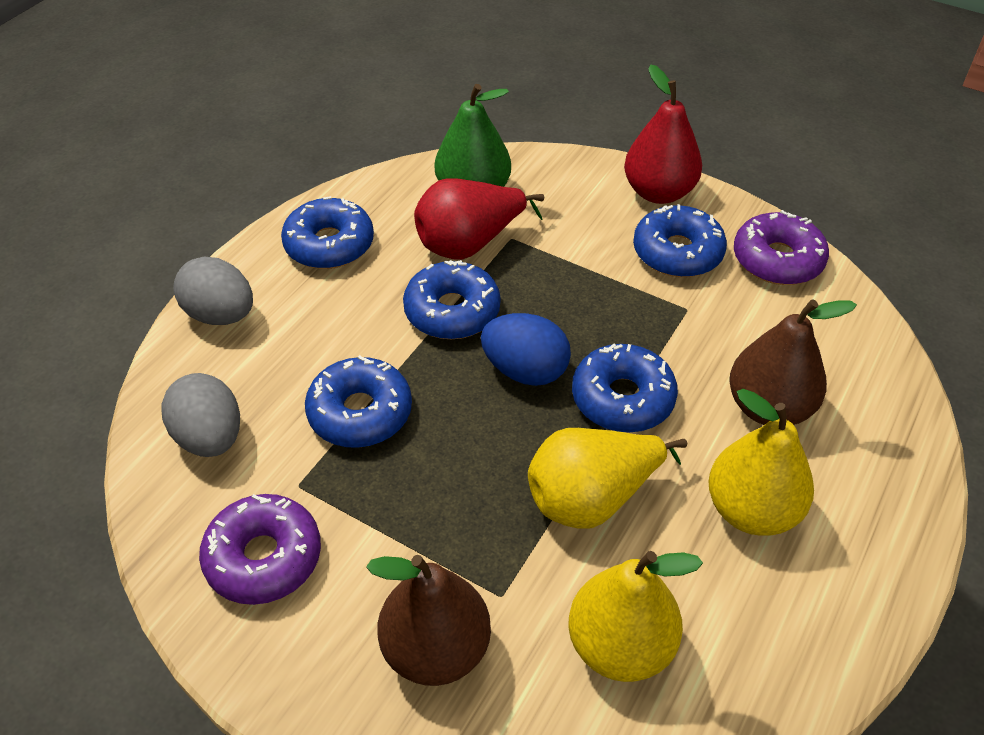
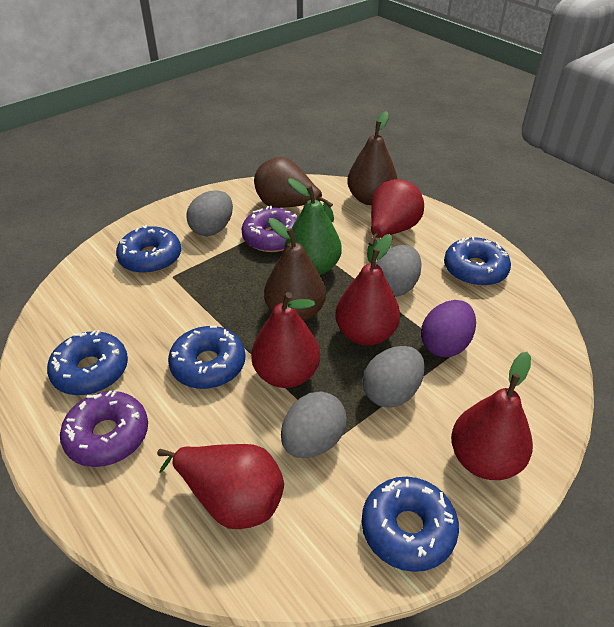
blue egg: [481,313,571,386] = 1 -> none = 0
brown pear: [366,555,491,686] [729,299,857,425] = 2 -> [254,157,334,222] [264,218,326,321] [347,111,397,205] = 3
grey egg: [162,373,240,457] [173,256,253,325] = 2 -> [186,190,233,236] [281,392,347,458] [363,346,425,408] [375,245,422,297] = 4
purple egg: none = 0 -> [421,300,476,357] = 1
red pear: [414,178,544,260] [624,64,702,204] = 2 -> [157,444,284,529] [251,292,320,388] [335,234,400,346] [367,179,424,263] [451,352,533,480] = 5
yellow pear: [528,428,687,529] [568,551,703,682] [708,389,814,536] = 3 -> none = 0

